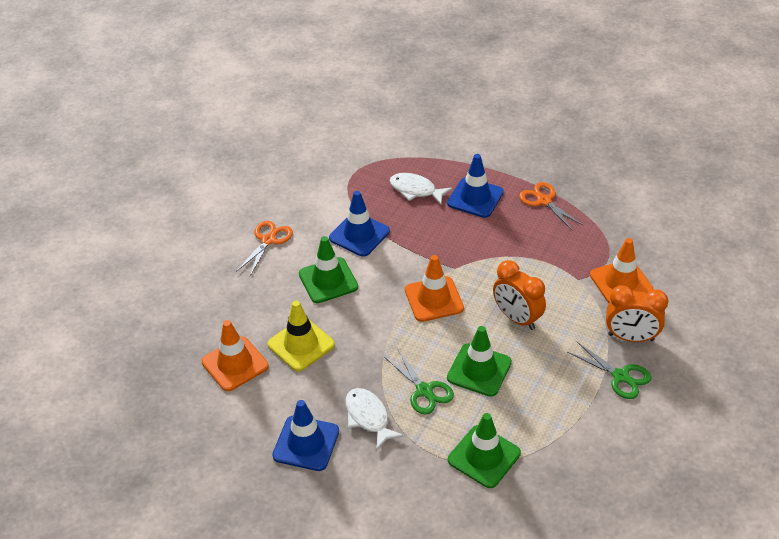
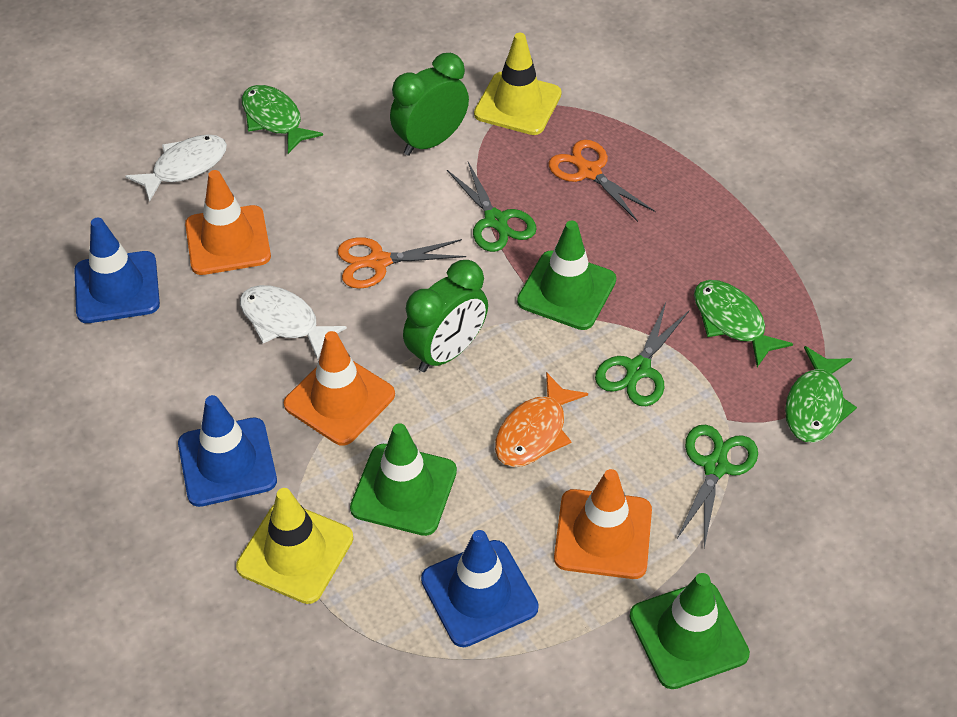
green clock: none = 0 -> [390,53,469,156] [403,260,488,372] = 2
green fish: none = 0 -> [242,85,323,154] [694,280,793,367] [785,346,857,443] = 3
green scissors: [384,350,454,414] [567,342,651,399] = 2 -> [447,162,537,252] [595,303,689,406] [677,425,758,548] = 3
orange clock: [493,260,546,330] [606,285,668,342] = 2 -> none = 0
orange fish: none = 0 -> [495,372,588,467] = 1
yellow traffic cone: [268,301,335,371] = 1 -> [236,488,353,604] [474,33,562,135] = 2

